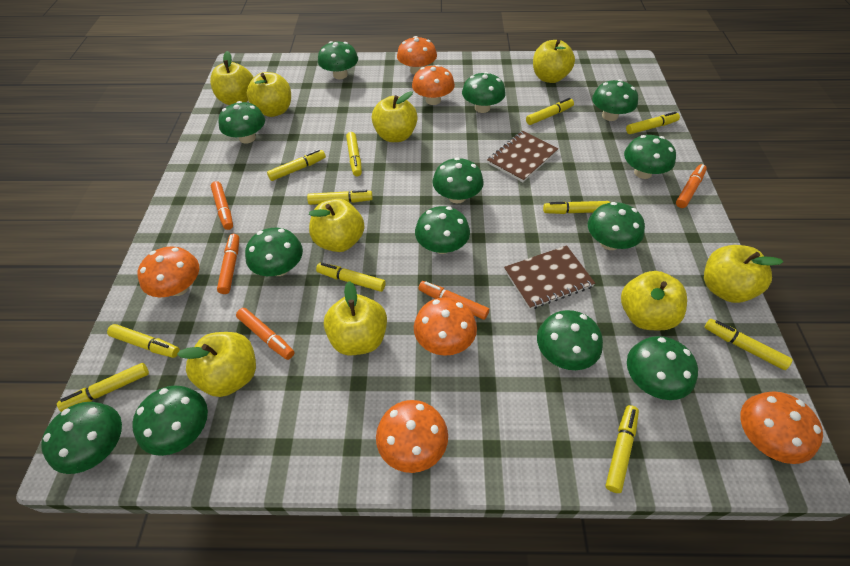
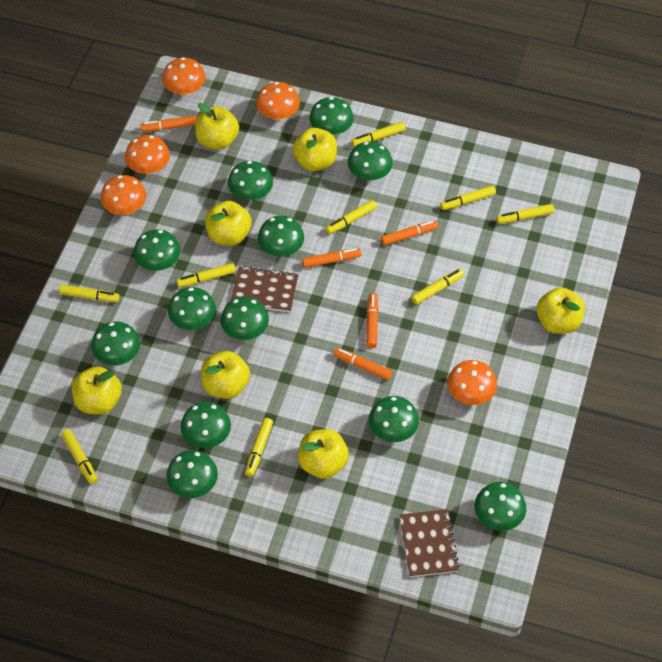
green mushroom: [41,402,122,474] [132,385,208,456] [218,101,265,144] [245,228,303,276] [318,41,358,79] [415,206,470,254] [433,157,484,203] [462,72,506,113] [537,310,603,370] [588,202,645,250] [592,79,638,121] [624,135,676,179] [627,336,698,400] = 13 -> [91,321,140,365] [134,229,181,271] [166,450,218,498] [168,287,216,330] [180,402,231,448] [221,297,269,340] [228,161,273,200] [258,216,304,257] [310,97,354,136] [348,141,393,181] [369,396,419,442] [474,482,526,531] = 12
orange mushroom: [137,247,199,297] [376,400,448,473] [397,36,437,75] [412,65,455,105] [414,297,477,356] [740,391,823,464] = 6 -> [101,175,146,215] [125,135,170,174] [162,57,206,96] [256,82,300,121] [448,360,497,405] = 5
yellow apple: [177,332,256,397] [210,51,254,105] [247,72,291,117] [309,199,365,252] [324,281,387,355] [372,91,418,142] [533,40,575,83] [621,271,687,330] [704,245,783,303] = 9 -> [72,366,122,415] [195,103,239,150] [201,351,250,399] [205,201,252,246] [292,127,337,171] [298,429,349,479] [536,287,585,334] = 7
yellow marker: [57,363,149,412] [107,324,180,358] [267,149,326,181] [307,190,373,205] [316,263,386,292] [346,132,362,176] [526,98,574,125] [543,201,611,214] [606,405,639,493] [626,112,680,134] [705,319,793,370] = 11 -> [59,284,120,302] [61,429,98,484] [176,263,236,288] [245,418,273,477] [325,200,377,234] [352,122,406,147] [411,269,464,305] [440,185,496,210] [496,204,554,224] = 9

